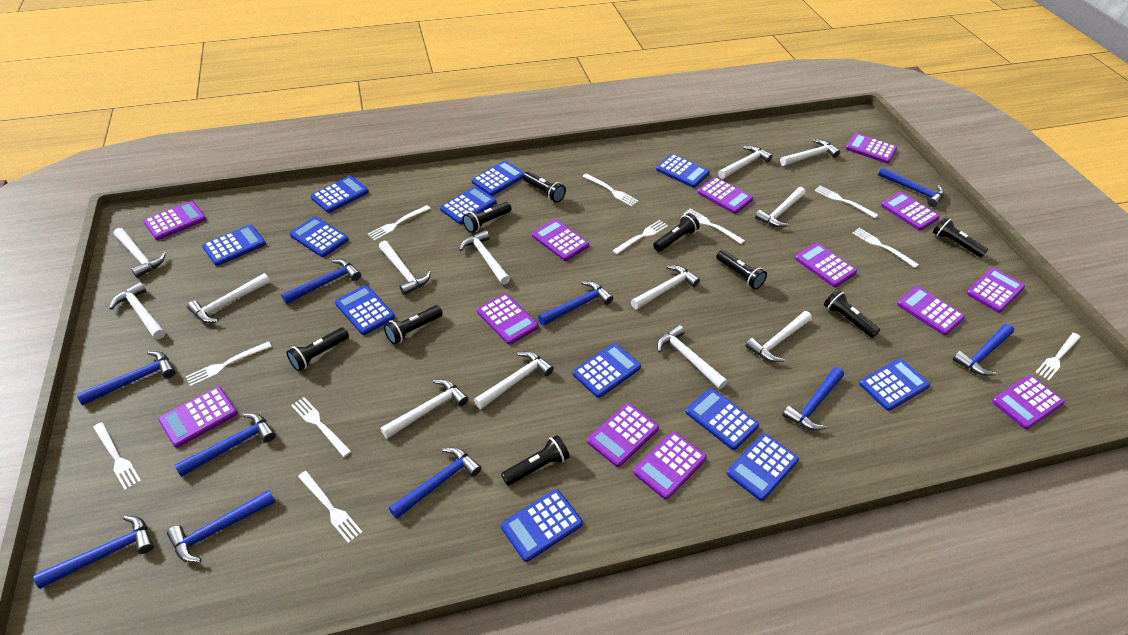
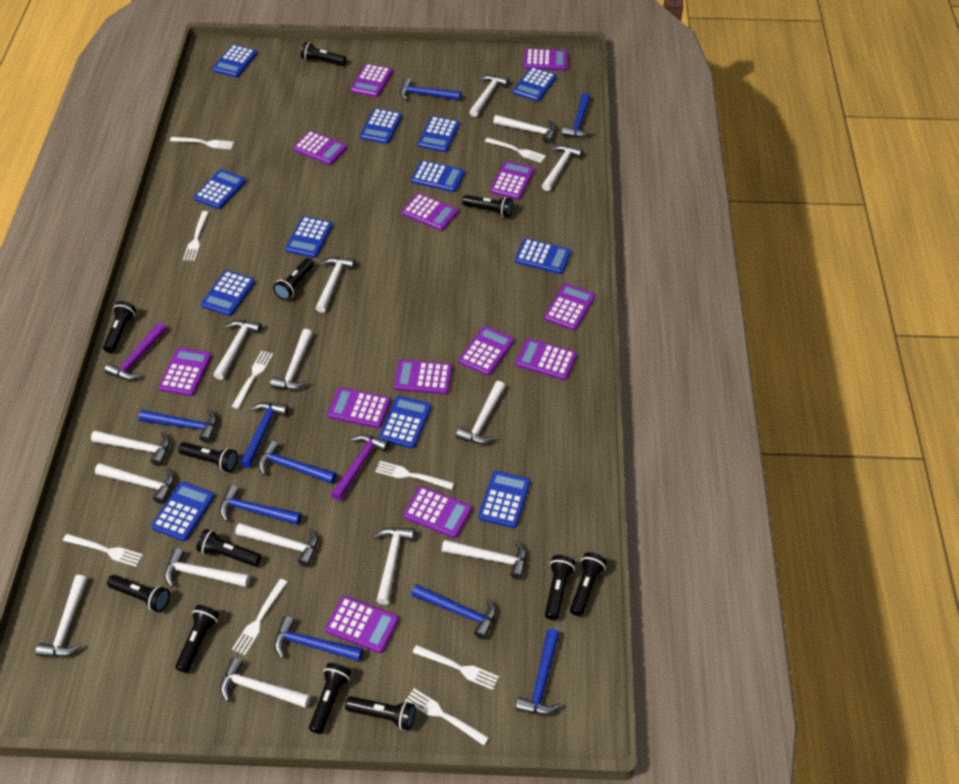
black flashlight: [286,327,349,371] [384,305,443,345] [463,202,511,233] [501,435,569,486] [523,171,566,202] [653,213,700,252] [716,250,767,289] [824,289,880,338] [933,217,988,258] = 9 -> [103,301,136,353] [107,575,170,612] [175,605,219,673] [178,442,238,472] [197,529,261,566] [273,258,314,300] [301,42,346,66] [309,663,351,734] [345,696,415,730] [462,195,513,217] [545,555,575,620] [570,552,607,616] = 12
blue hammer: [33,516,154,589] [76,351,176,405] [167,490,275,562] [175,413,276,477] [281,259,361,304] [389,447,481,519] [538,281,613,326] [782,367,844,431] [878,167,944,207] [953,324,1014,376] = 10 -> [138,409,217,443] [219,485,301,525] [240,402,289,468] [258,440,336,484] [274,616,363,661] [400,78,461,101] [411,584,496,639] [516,629,562,715] [562,93,593,138] = 9
purple hammer: none = 0 -> [104,322,167,380] [331,434,389,501] = 2
white fork: [93,422,141,490] [186,341,272,387] [291,397,351,457] [298,471,363,543] [368,205,431,241] [582,173,638,207] [612,220,668,254] [683,209,745,244] [814,186,878,218] [853,228,919,268] [1035,333,1081,381] = 11 -> [63,534,143,567] [170,137,234,149] [183,211,209,261] [231,351,273,409] [232,579,287,655] [375,461,454,490] [405,689,489,745] [412,645,499,690] [485,138,546,163] = 9
white hammer: [109,282,165,339] [114,228,166,278] [187,273,270,323] [379,241,431,295] [380,379,469,439] [459,230,510,285] [474,351,554,409] [631,265,700,309] [657,325,728,389] [718,146,773,179] [745,311,812,362] [755,187,806,228] [780,139,840,166] = 13 -> [36,575,87,657] [91,431,170,466] [95,463,174,504] [164,548,250,587] [213,320,262,380] [220,658,310,708] [235,523,318,567] [270,329,313,390] [316,257,355,313] [373,527,415,605] [442,540,526,579] [456,381,505,444] [469,75,509,117] [493,115,556,144] [542,145,583,191] = 15

